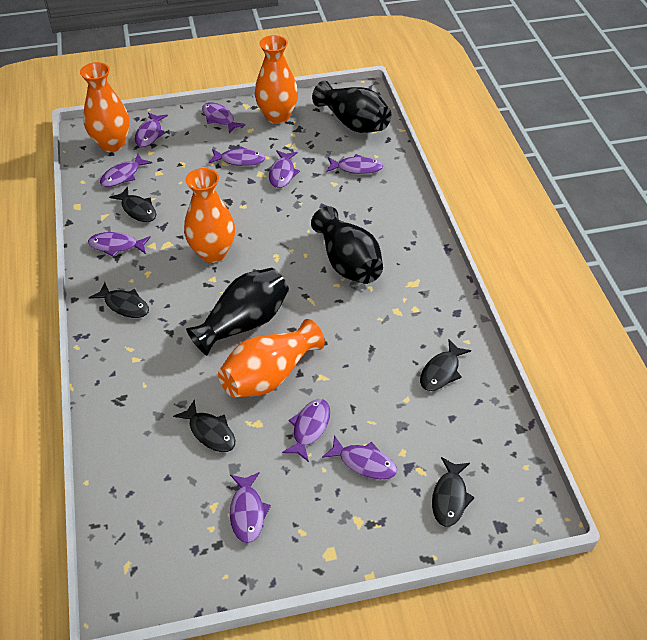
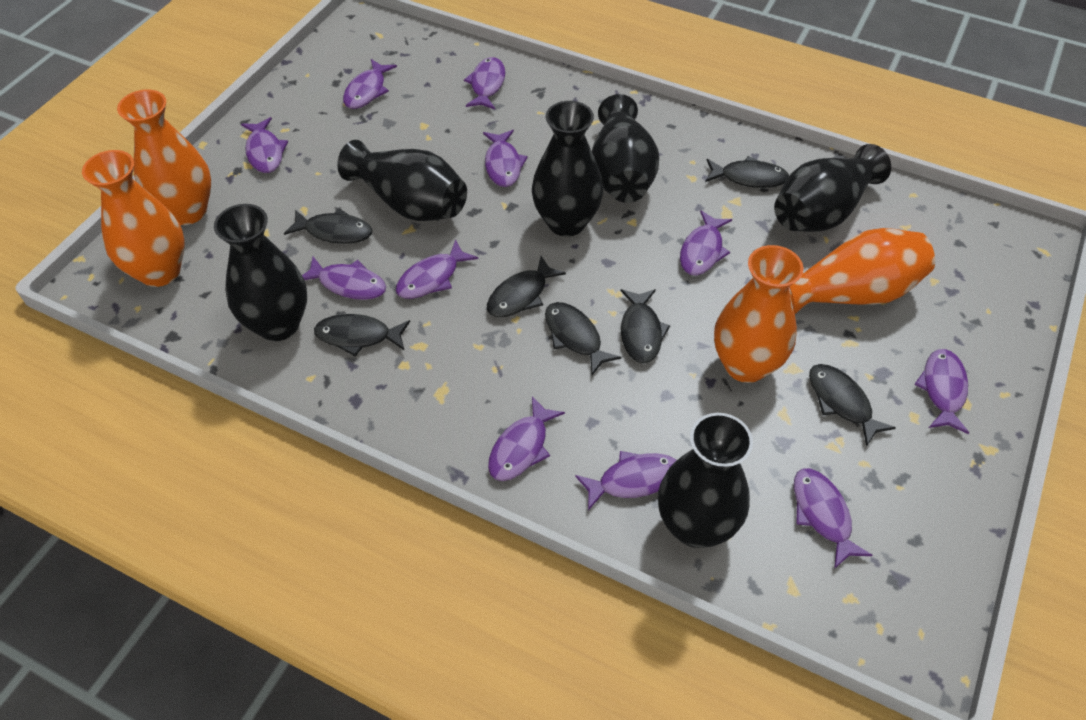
black fish: [89,282,149,318] [109,187,156,222] [173,400,235,452] [420,339,471,391] [432,457,475,527] = 5 -> [284,208,372,244] [314,314,410,356] [487,256,566,317] [545,302,621,375] [621,289,670,363] [705,156,789,188] [809,364,896,447] = 7
black vase: [186,268,289,356] [311,206,383,284] [312,81,391,133] = 3 -> [214,204,307,341] [337,140,467,221] [532,101,603,237] [592,94,659,203] [658,413,753,548] [774,144,891,232] = 6
purple fish: [88,232,151,257] [100,154,152,187] [135,112,168,147] [202,102,245,134] [208,146,265,166] [230,472,271,543] [269,150,300,188] [282,399,330,462] [322,435,397,480] [326,154,383,174] = 10 -> [241,117,288,173] [302,257,386,300] [343,59,397,109] [396,239,478,299] [464,57,505,110] [483,130,528,187] [488,396,565,481] [575,451,677,511] [680,210,732,275] [794,468,873,569] [914,349,969,434] = 11

